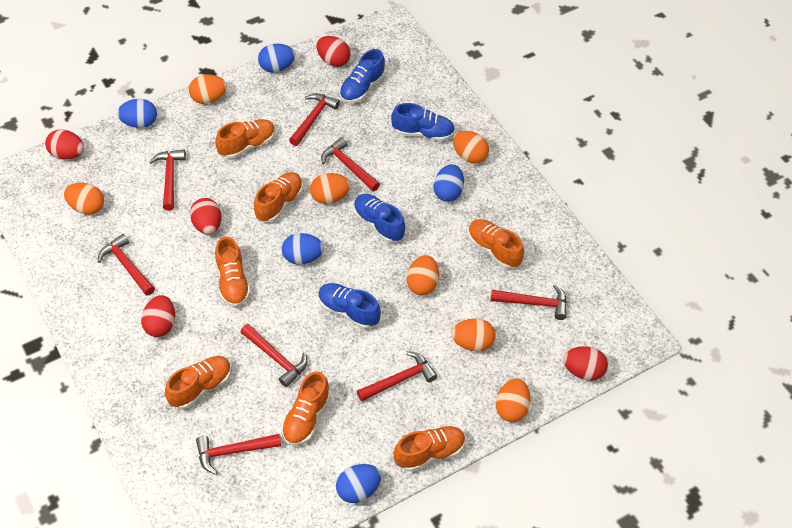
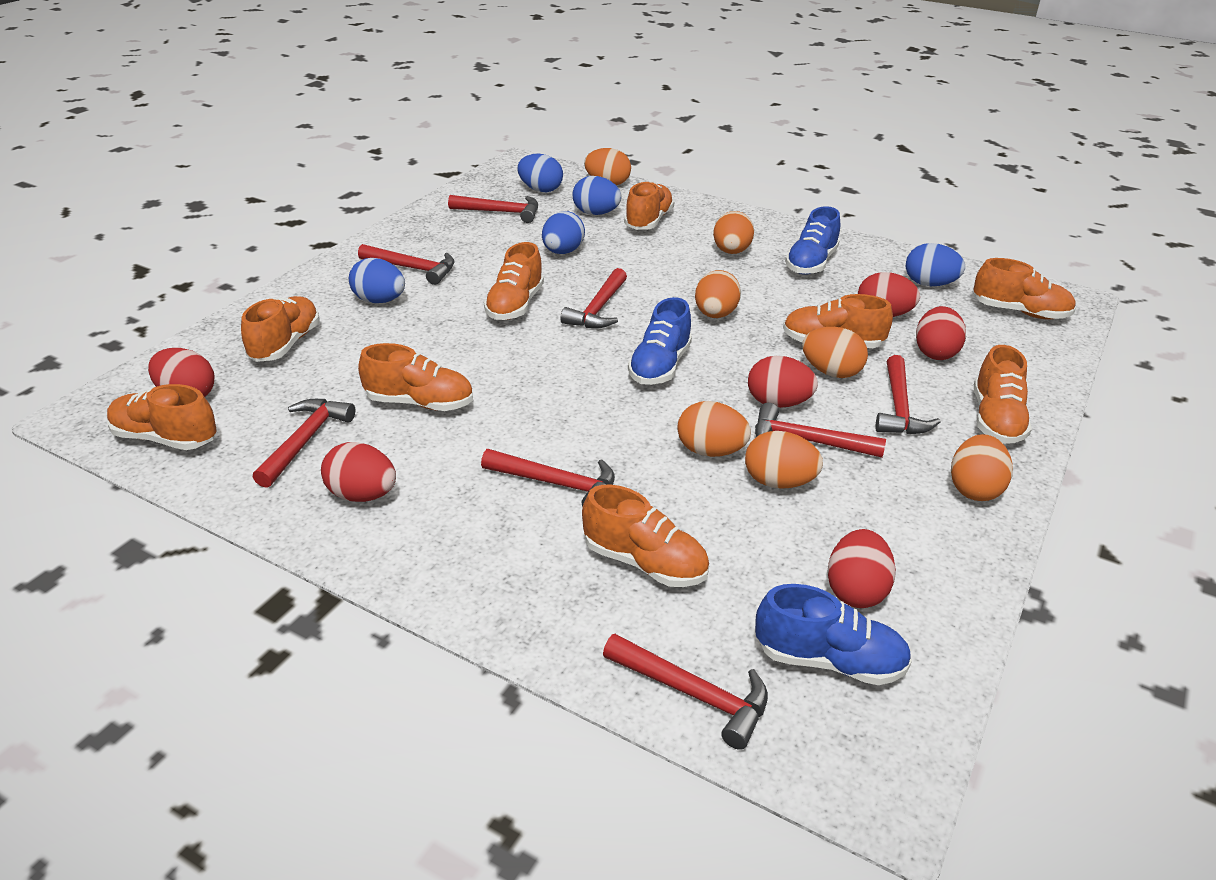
blue shoe: [318,283,381,329] [339,49,385,103] [353,194,405,243] [391,103,455,141] = 4 -> [628,297,692,385] [755,584,912,685] [785,206,840,275] = 3
orange shoe: [165,356,232,409] [215,119,275,159] [215,237,251,307] [254,172,303,222] [281,371,330,446] [394,426,465,472] [468,219,524,269] = 7 -> [107,384,217,450] [241,296,319,362] [358,343,473,411] [484,242,544,320] [582,484,709,587] [624,181,674,230] [783,294,893,348] [973,258,1076,320] [974,345,1032,444] = 9
red egg: [45,129,84,160] [141,295,175,337] [190,198,222,235] [316,36,350,67] [563,346,608,380] = 5 -> [148,348,214,397] [321,442,396,502] [748,356,818,408] [827,529,896,608] [858,272,920,317] [916,306,966,360] = 6

